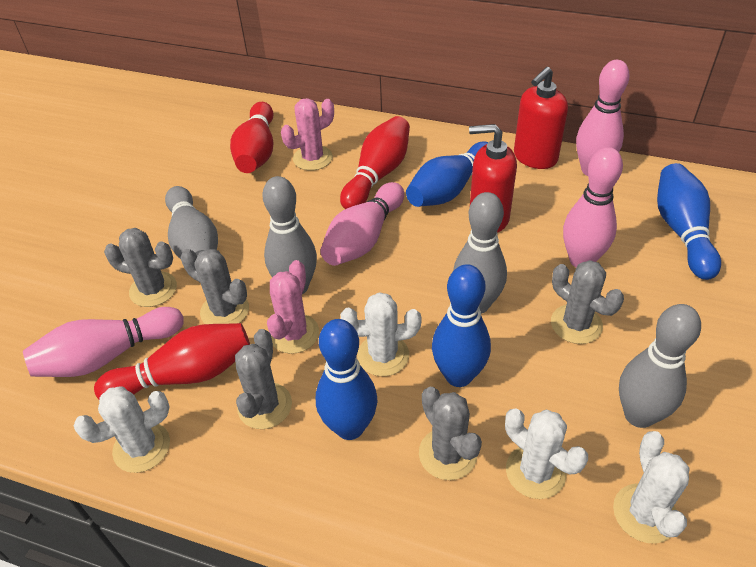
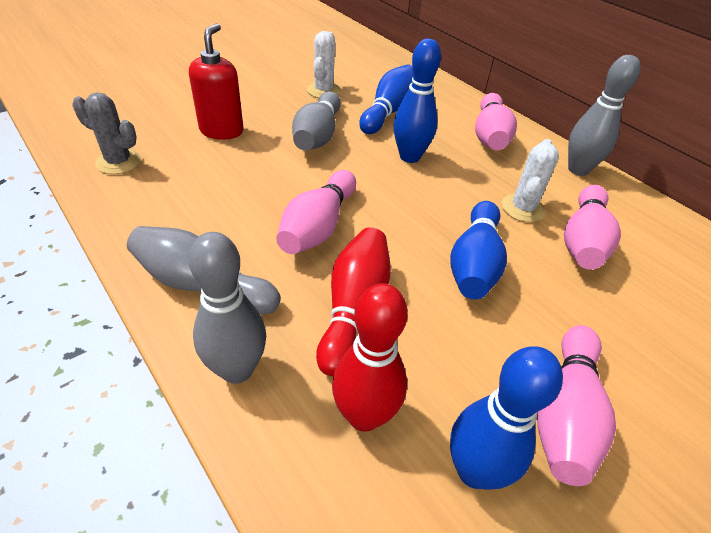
grey cactus: [104,228,177,307] [181,249,249,324] [235,329,292,429] [419,387,482,480] [551,260,624,344] = 5 -> [72,93,141,174] = 1
pink cactus: [267,260,319,354] [281,98,334,170] = 2 -> none = 0
red bowling pin: [94,323,250,399] [230,102,273,173] [340,116,410,209] = 3 -> [316,227,391,376] [332,283,408,432] = 2
red soap dispenser: [469,124,517,233] [514,67,568,169] = 2 -> [189,23,244,140] = 1
white cactus: [74,387,170,473] [340,292,422,376] [505,409,588,499] [613,431,690,544] = 4 -> [307,31,341,98] [502,139,559,222] = 2

